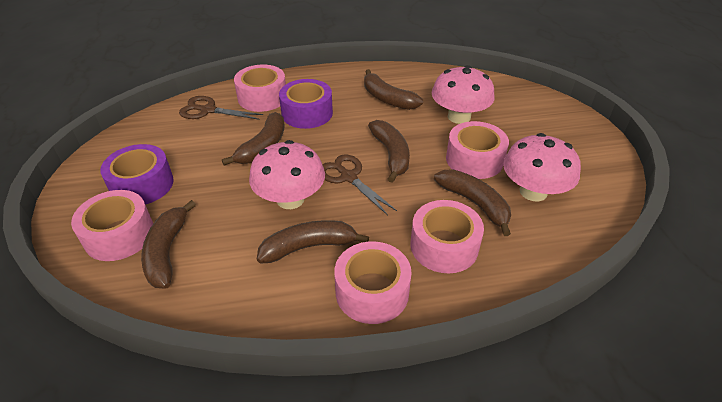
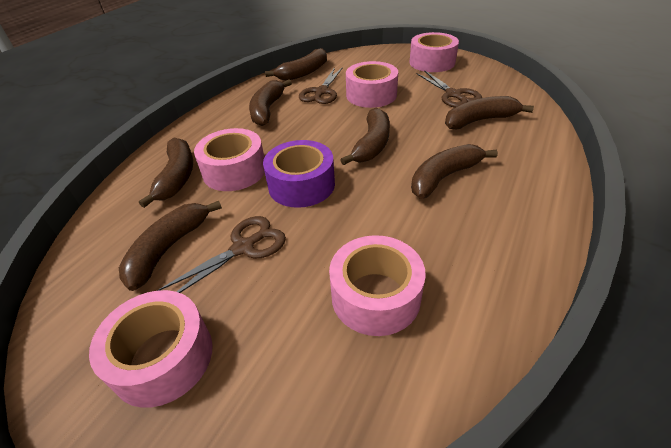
brown banana: [141,200,196,288] [222,112,285,166] [257,220,369,264] [364,69,423,110] [368,120,410,183] [434,169,511,236] = 6 -> [119,201,222,291] [139,138,193,208] [249,79,292,126] [265,48,327,81] [341,108,390,165] [411,144,498,199] [445,96,534,129] = 7
brown scissors: [179,96,263,120] [322,154,397,215] = 2 -> [157,216,286,293] [299,67,343,104] [417,70,482,108] = 3
pink mushroom: [249,140,325,209] [432,65,495,124] [503,133,581,201] = 3 -> none = 0
purple tape: [100,144,174,205] [279,79,333,129] = 2 -> [263,140,335,208] = 1

